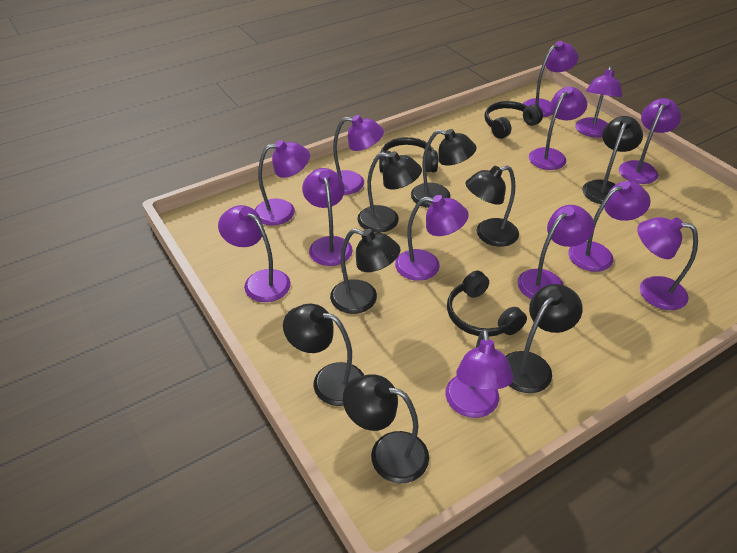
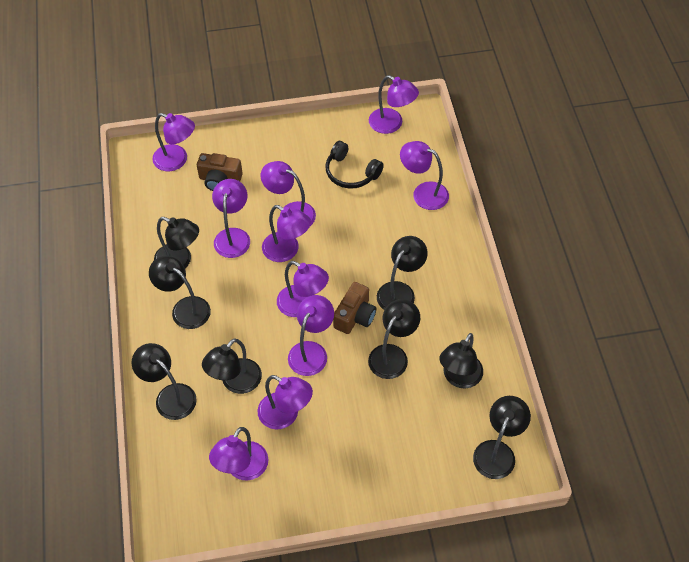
black headphones: [379,137,438,173] [447,271,527,337] [485,101,543,139] = 3 -> [325,141,384,189] = 1
brown camera: none = 0 -> [197,153,243,191] [333,282,376,334] = 2
purple lamp: [218,205,291,302] [255,140,310,226] [302,168,353,266] [333,115,384,195] [395,195,469,281] [445,329,513,418] [518,205,594,299] [523,41,579,117] [529,87,587,170] [568,181,651,272] [576,66,622,138] [619,98,681,184] [637,217,698,310] = 13 -> [152,113,195,171] [209,427,269,481] [212,179,250,258] [257,375,313,429] [261,161,316,226] [262,205,311,262] [277,261,329,317] [288,295,334,376] [369,75,419,134] [400,141,449,210] = 10

